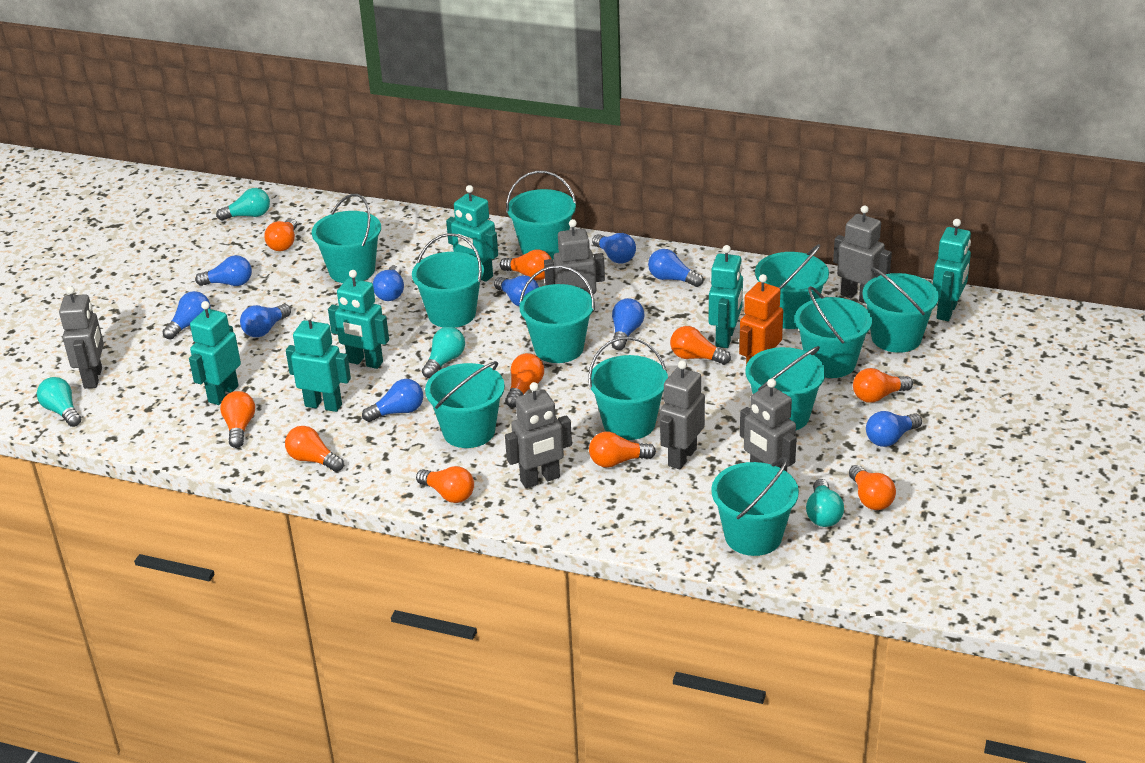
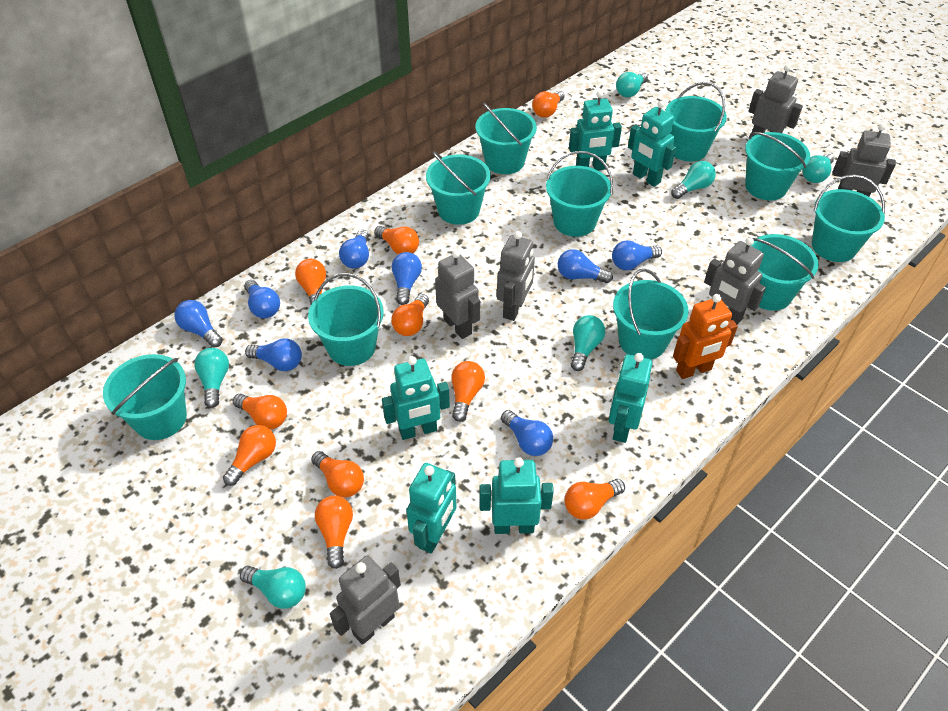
blue light bulb: [163,291,211,340] [195,255,252,286] [240,304,291,337] [362,379,423,422] [373,266,404,301] [494,275,539,306] [592,233,636,264] [611,298,645,350] [648,249,703,287] [866,411,922,447] = 10 -> [174,300,223,348] [244,280,280,318] [245,338,302,371] [339,230,369,269] [392,252,422,305] [501,410,553,456] [558,249,613,283] [612,240,662,270] = 8
turquoise bucket: [312,194,381,283] [412,233,484,328] [425,361,505,448] [506,171,576,259] [519,265,595,363] [588,337,668,440] [711,457,799,556] [745,346,825,430] [755,244,829,329] [795,286,872,378] [862,267,939,353] = 11 -> [103,354,187,440] [308,273,384,366] [426,151,491,225] [476,103,537,174] [546,151,613,237] [613,269,689,359] [666,82,727,161] [745,132,810,200] [751,234,819,311] [812,175,885,262] = 10
turquoise light bulb: [37,377,81,427] [216,188,270,221] [422,327,465,378] [806,479,844,527] = 4 -> [194,348,229,408] [240,566,306,609] [571,315,605,371] [616,72,648,97] [671,161,716,199] [802,154,834,183] = 6

